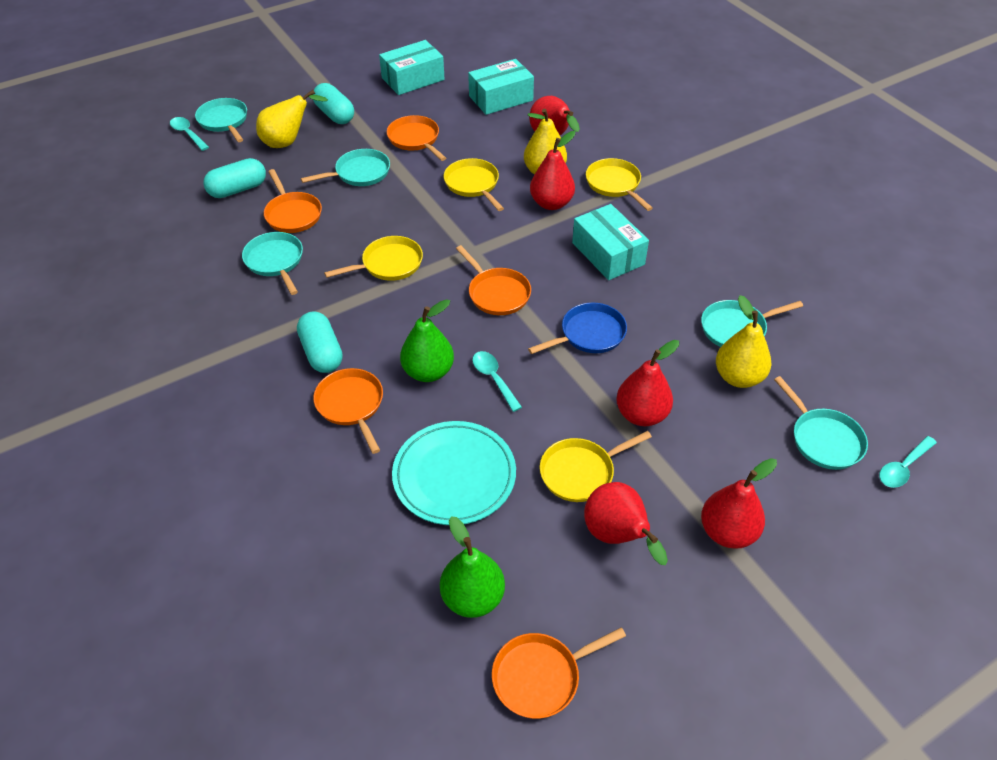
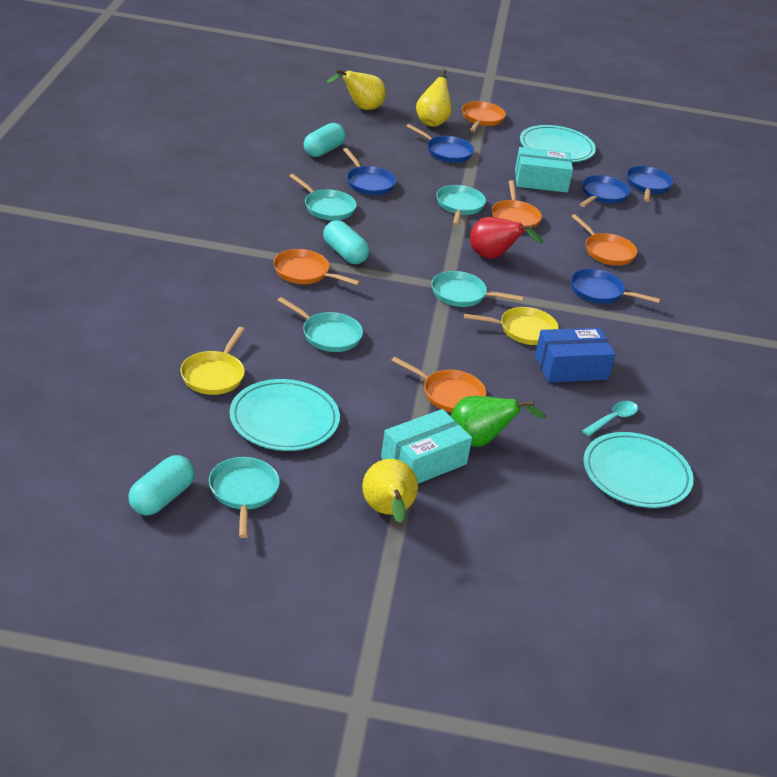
blue box: none = 0 -> [535,328,616,383] = 1
blue pan: [528,302,627,354] = 1 -> [343,148,396,195] [406,124,474,163] [571,269,660,304] [580,175,630,207] [626,166,673,202] = 5
green pear: [400,299,454,382] [440,516,505,618] = 2 -> [451,396,546,447] = 1
red pear: [529,96,580,135] [530,131,575,210] [584,482,668,565] [616,340,679,426] [701,458,777,549] = 5 -> [470,217,543,259] = 1
turquoise box: [379,40,445,95] [468,59,534,115] [572,204,649,280] = 3 -> [381,409,472,484] [515,147,573,193] = 2
turquoise plate: [392,421,516,525] = 1 -> [230,379,340,451] [520,125,596,162] [583,432,694,508] = 3
turquoise spoon: [170,117,209,151] [472,351,522,412] [879,436,937,488] = 3 -> [582,401,638,436] = 1
yellow pan: [324,236,423,281] [444,158,504,211] [540,431,652,502] [586,158,653,211] = 4 -> [180,327,245,395] [464,307,559,345] = 2

